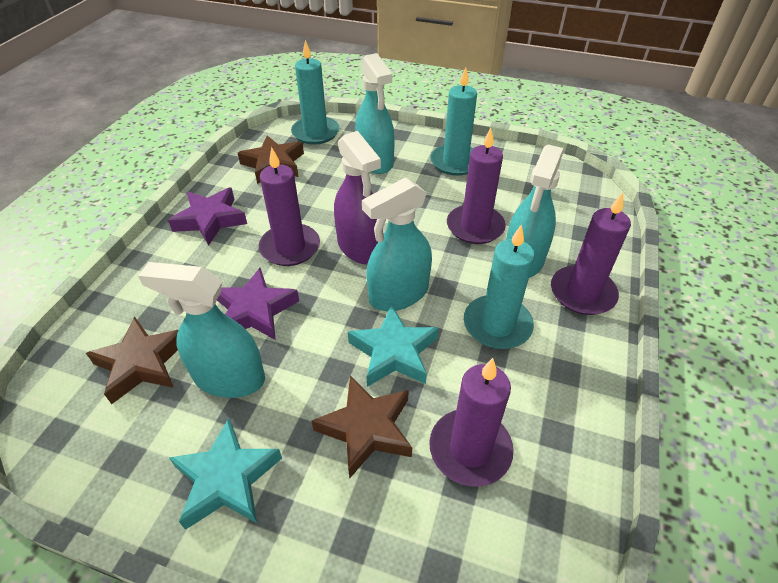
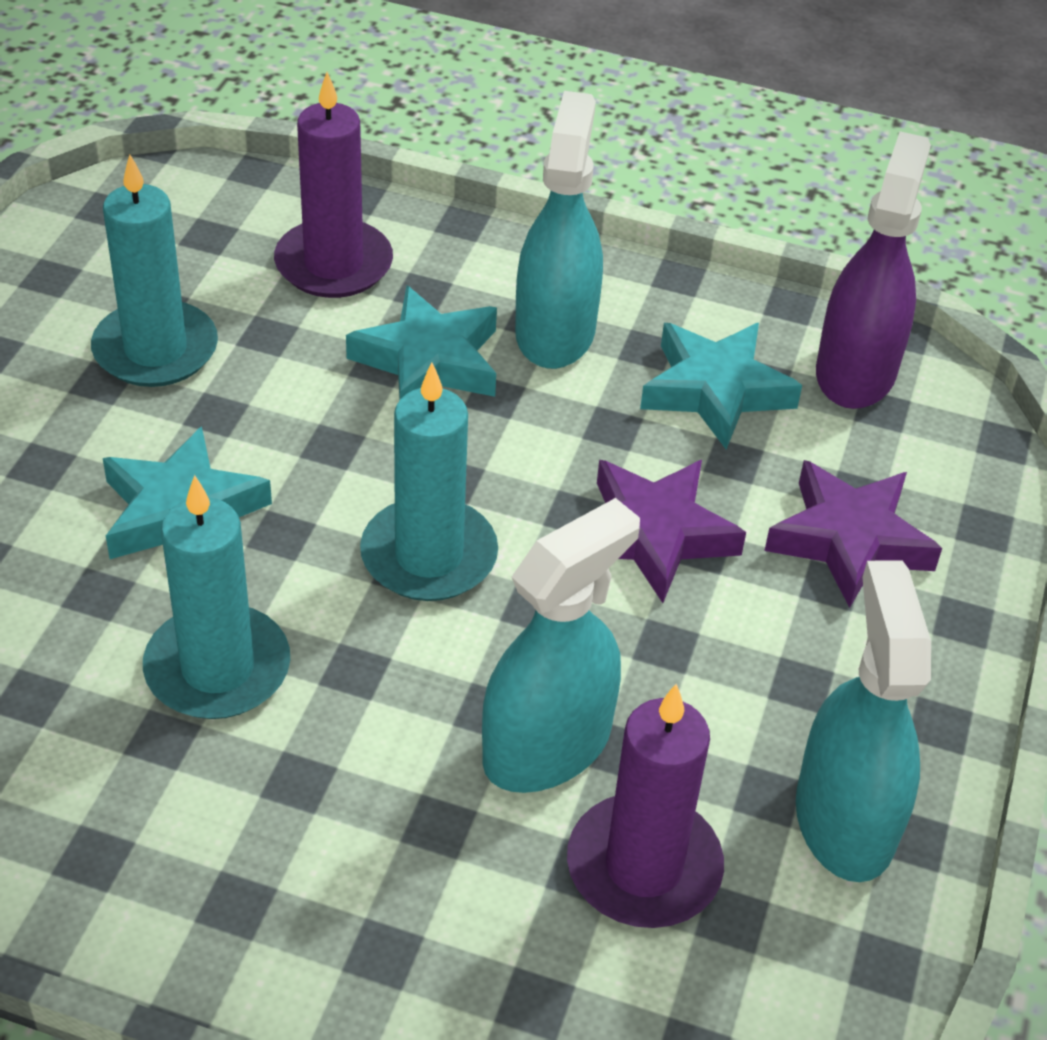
brown star: [86,316,178,404] [238,135,304,184] [311,376,412,478] = 3 -> none = 0
purple candle: [259,147,320,266] [429,358,514,487] [447,128,506,244] [551,192,631,315] = 4 -> [274,72,393,298] [567,684,724,928] = 2
turquoise spray bottle: [138,262,265,398] [355,53,395,174] [362,177,432,311] [506,144,563,278] = 4 -> [482,498,640,793] [515,91,603,369] [796,560,931,882] = 3
turquoise star: [169,418,282,530] [348,305,439,387] = 2 -> [103,426,272,559] [346,286,497,399] [640,323,802,449] = 3

